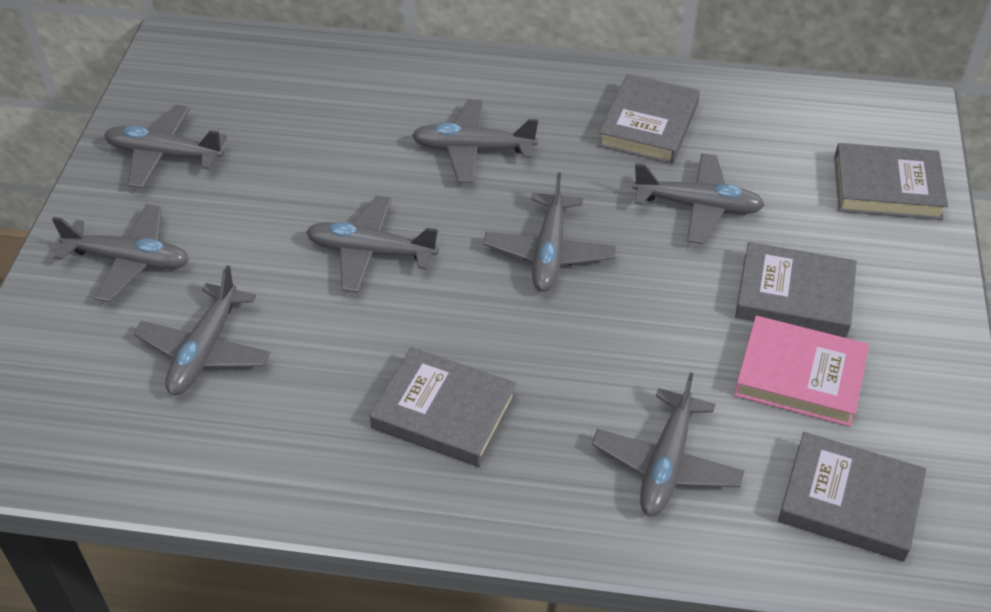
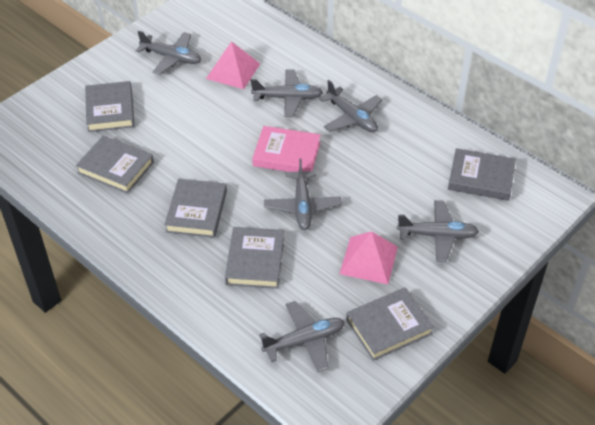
grey book: [370,347,517,467] [598,74,700,164] [735,242,857,338] [778,432,926,562] [834,143,948,220] = 5 -> [76,136,154,194] [85,81,135,132] [164,178,227,238] [225,227,284,289] [346,287,434,361] [448,148,516,201] = 6
grey plane: [52,204,189,302] [104,104,227,188] [133,265,270,395] [306,196,439,293] [412,99,538,183] [483,172,616,292] [592,372,744,516] [633,153,765,244] = 8 -> [136,31,201,75] [251,69,323,117] [259,301,345,372] [264,159,342,230] [319,80,382,132] [397,200,479,262] = 6
pink pyramid: none = 0 -> [206,41,260,89] [340,231,398,284] = 2

